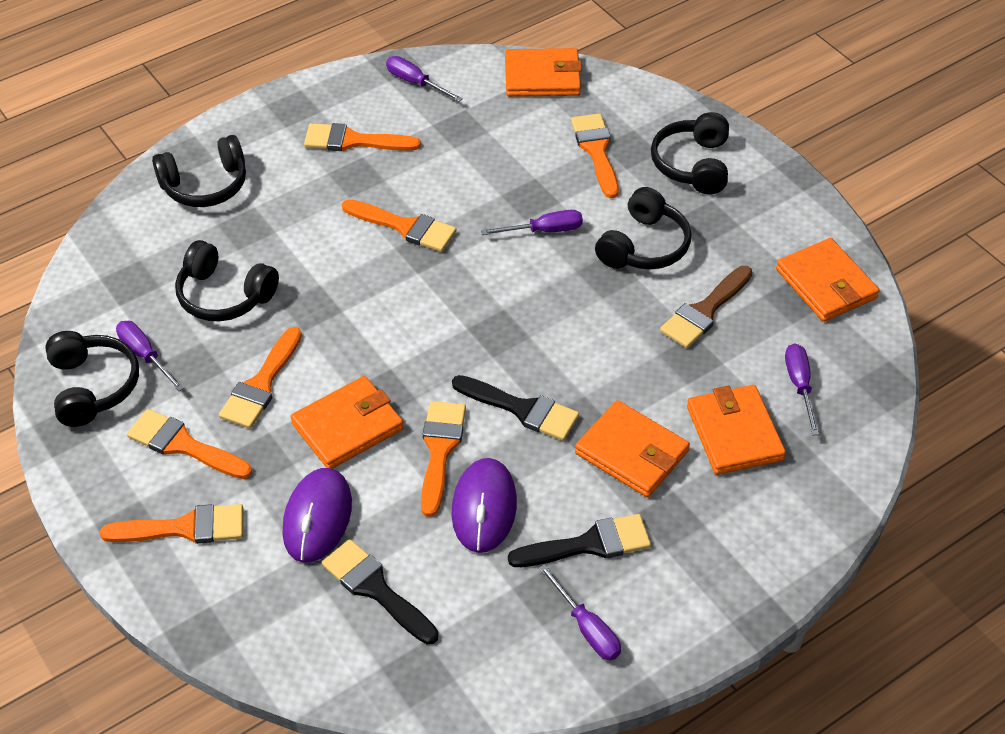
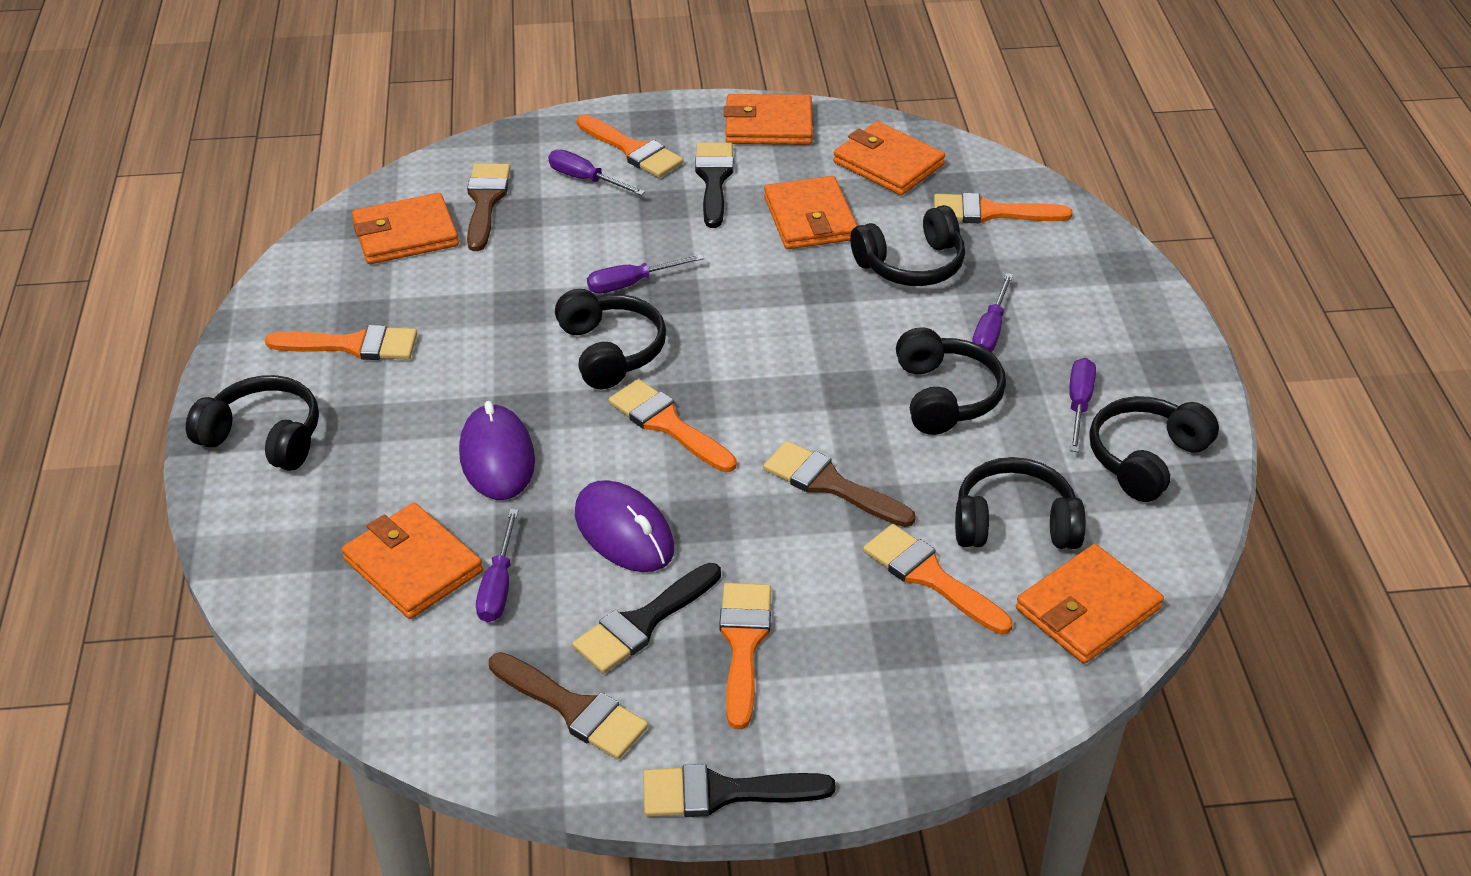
black headphones: [45,331,139,427] [152,135,246,207] [175,240,279,321] [595,187,691,270] [651,112,729,194] = 5 -> [186,375,319,471] [555,289,666,389] [851,205,965,286] [896,327,1006,435] [955,457,1086,549] [1089,396,1219,502] = 6
brown brush: [660,266,752,348] = 1 -> [467,163,510,251] [489,652,648,760] [763,441,916,527] = 3
orange brush: [100,504,243,544] [127,409,252,479] [219,327,302,428] [304,123,421,151] [342,199,457,252] [421,401,466,517] [571,113,619,198] = 7 -> [265,325,417,360] [577,115,684,178] [609,379,737,472] [719,583,771,729] [863,524,1013,634] [934,193,1073,223] = 6
orange wallet: [291,376,404,469] [505,48,582,97] [575,400,690,497] [687,385,786,475] [776,238,880,322] = 5 -> [342,503,483,619] [352,193,459,264] [724,94,813,145] [764,176,858,249] [833,121,945,195] [1016,544,1164,664] = 6

